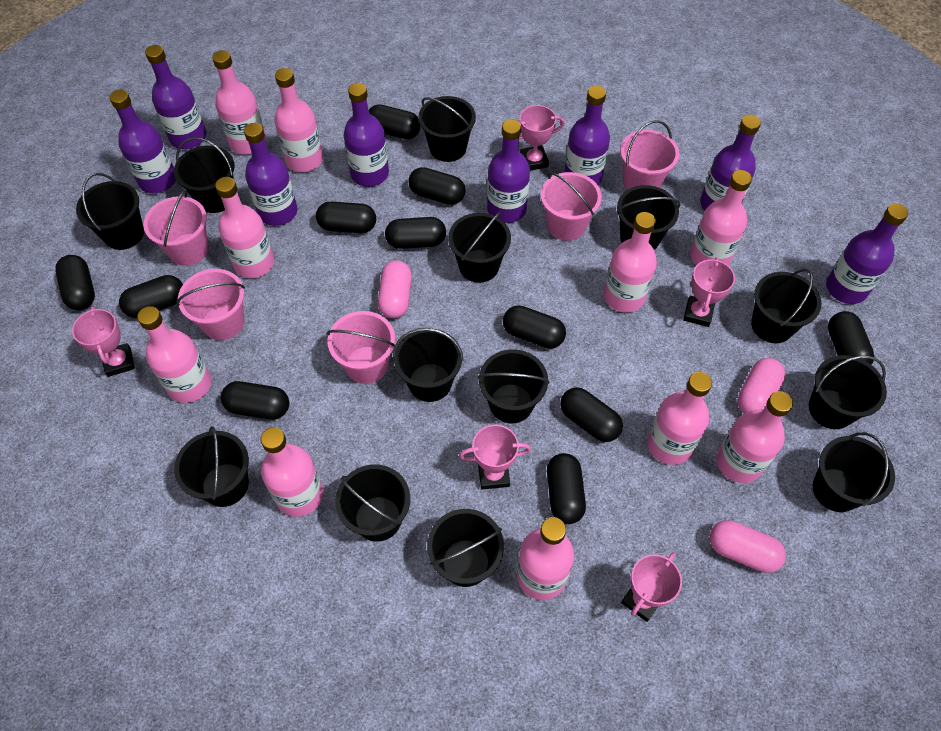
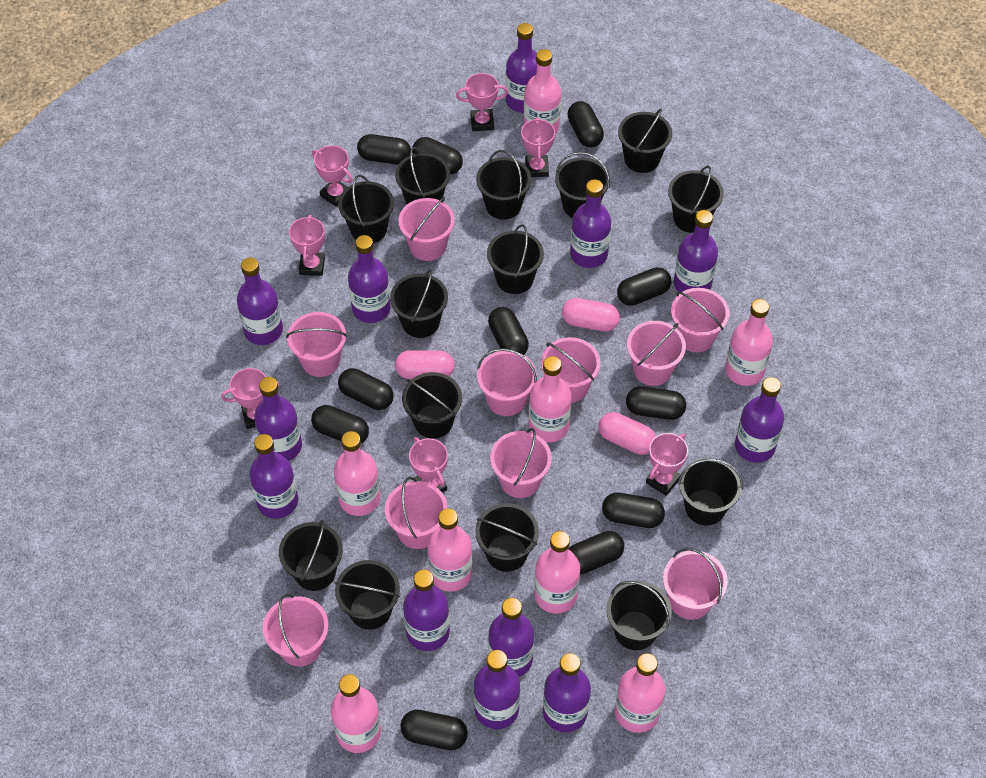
black bucket: [76,173,144,250] [174,137,235,213] [174,426,249,507] [335,465,410,542] [393,328,463,402] [418,96,476,162] [427,509,504,587] [448,212,511,283] [478,349,549,423] [616,185,680,250] [751,269,821,343] [809,355,887,429] [813,432,895,512] = 13 -> [279,520,343,591] [335,560,400,630] [338,175,394,243] [390,270,448,338] [395,147,450,204] [402,372,462,438] [475,503,539,572] [476,150,531,220] [487,225,544,294] [555,152,610,218] [606,580,672,650] [618,109,672,173] [668,166,724,233] [678,458,743,525] = 14
pink bottle: [137,306,211,403] [212,50,267,155] [215,177,274,278] [261,427,323,517] [275,68,323,172] [517,517,574,600] [604,212,657,312] [647,372,712,465] [690,170,752,266] [716,391,793,483] = 10 -> [331,674,381,753] [334,431,380,516] [428,508,472,592] [524,49,561,134] [529,356,572,442] [534,531,580,614] [615,653,665,733] [725,299,773,386] = 8
pink bucket: [143,190,209,266] [176,269,245,340] [327,311,395,384] [541,172,602,241] [620,120,680,190] = 5 -> [263,594,328,666] [286,312,347,377] [385,477,448,549] [398,197,455,261] [477,348,537,416] [490,428,552,498] [541,337,600,403] [627,321,686,386] [663,548,728,620] [671,288,729,352] = 10
pink trophy: [72,307,135,377] [459,425,531,490] [519,105,565,171] [621,552,682,622] [683,257,735,327] = 5 -> [221,368,280,429] [289,215,325,276] [312,145,353,207] [409,437,448,493] [456,73,508,131] [521,117,555,177] [646,433,688,496] = 7
purple bottle: [109,90,176,193] [145,45,206,149] [244,123,297,226] [344,83,389,187] [487,120,530,223] [564,86,610,185] [700,115,761,210] [826,203,908,304] = 8 -> [237,257,283,345] [249,434,298,519] [254,377,302,461] [348,235,391,323] [403,569,450,651] [473,650,520,729] [488,598,534,677] [506,23,537,113] [543,653,591,733] [570,179,611,268] [674,210,718,292] [735,377,784,463] = 12

